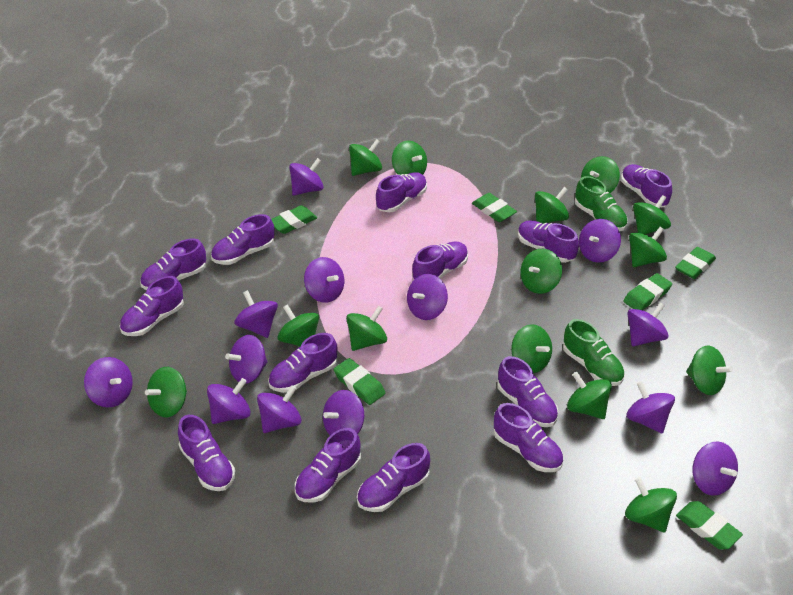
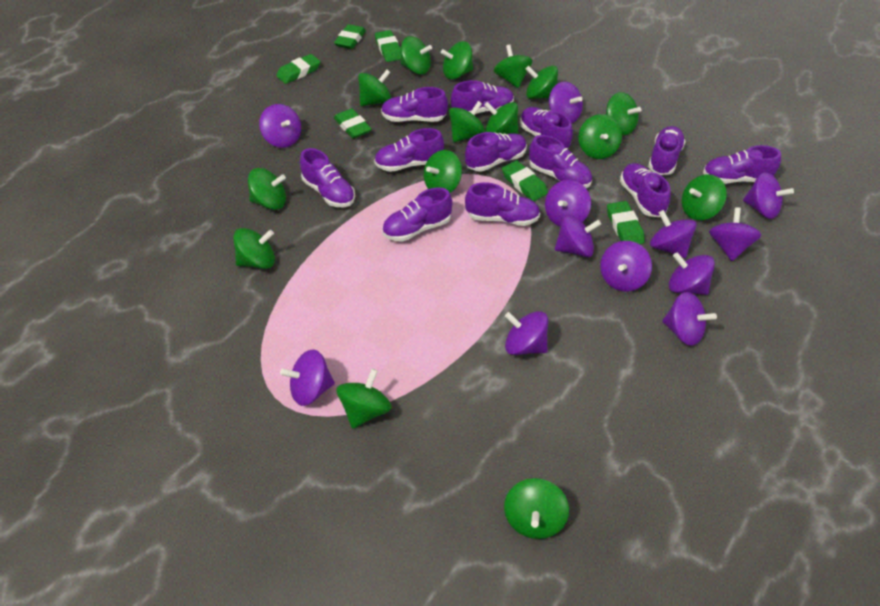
green shoe: [563,319,625,386] [575,176,628,231] = 2 -> none = 0
green spinning top: [145,367,187,417] [277,304,319,347] [346,306,387,351] [349,139,382,176] [392,141,427,175] [511,324,552,373] [521,249,562,294] [535,187,569,224] [567,372,612,419] [581,156,620,193] [625,477,677,533] [629,227,667,267] [633,195,671,234] [686,345,733,395] = 14 -> [233,228,275,269] [248,168,286,210] [336,369,392,429] [358,70,391,106] [401,36,432,74] [424,150,462,193] [441,41,473,79] [449,101,485,142] [484,102,519,134] [493,44,532,88] [504,478,569,539] [526,66,558,99] [578,114,622,159] [606,92,641,135] [682,174,727,220] = 15
purple shoe: [119,276,184,336] [140,238,206,290] [178,415,235,491] [211,214,274,265] [268,333,337,393] [295,428,361,503] [357,443,430,512] [376,172,427,212] [412,242,468,280] [494,403,563,472] [497,356,558,427] [518,220,579,263] [621,164,672,207] = 13 -> [300,148,355,207] [374,128,444,172] [381,87,448,122] [382,187,452,242] [451,80,514,114] [465,132,527,172] [465,182,540,226] [520,107,573,149] [529,135,592,188] [620,163,671,217] [648,126,685,175] [703,145,781,184] = 12
purple spinning top: [84,357,133,407] [207,378,251,424] [225,335,267,384] [234,290,278,338] [257,385,302,433] [289,158,324,196] [304,257,344,303] [323,390,364,435] [407,274,448,320] [579,219,621,263] [626,381,675,434] [627,302,669,346] [693,441,738,496] = 13 -> [259,104,301,148] [280,349,335,406] [505,311,548,355] [545,180,591,227] [549,82,583,123] [555,214,601,257] [600,241,652,292] [650,210,696,258] [662,292,717,346] [669,252,715,295] [709,207,761,261] [743,172,794,219] = 12

